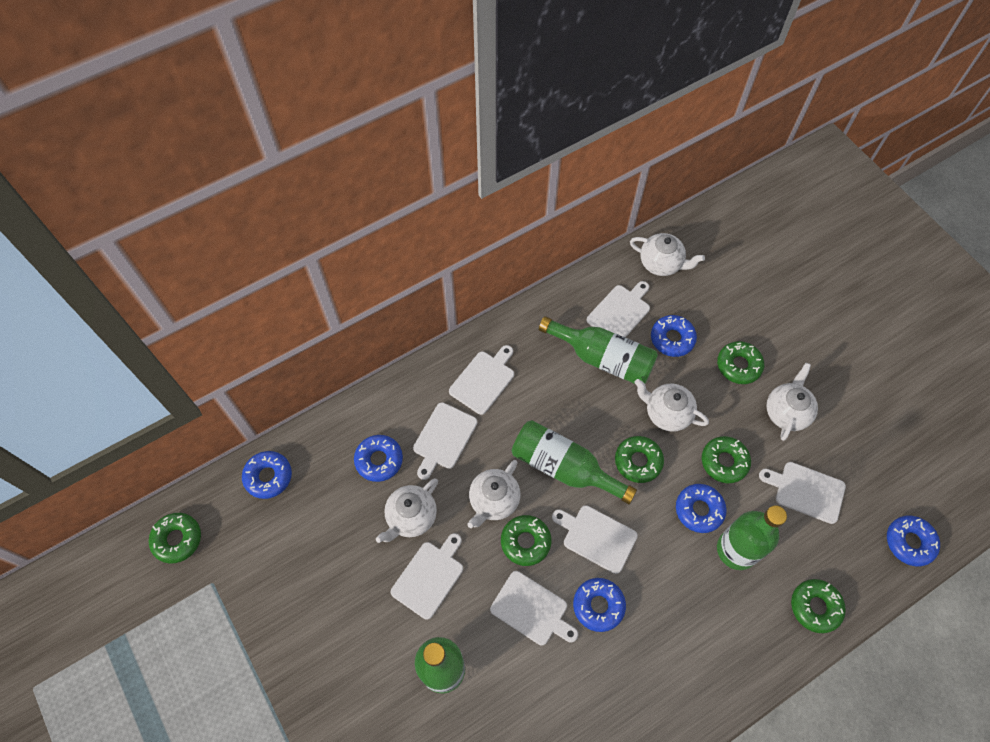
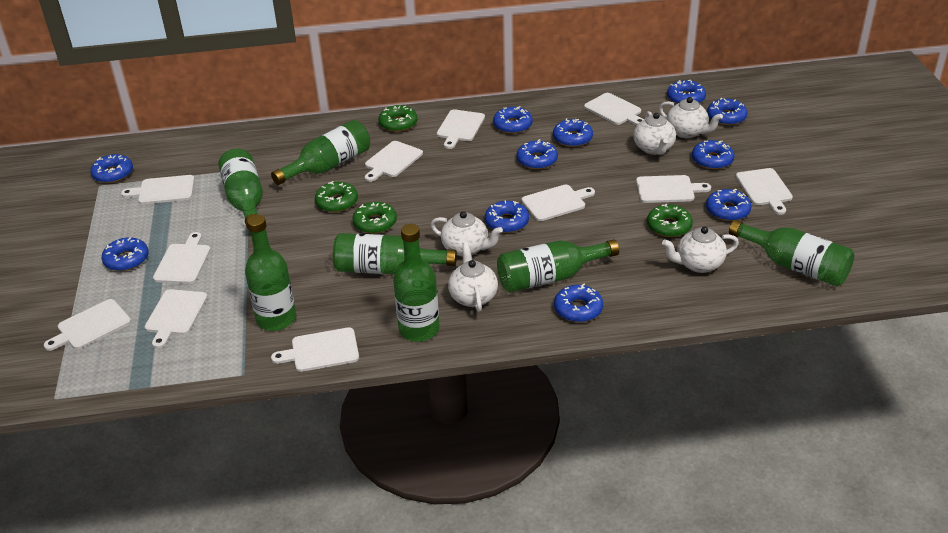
blue donut: [242,451,292,499] [354,435,403,482] [573,578,626,632] [651,315,697,357] [676,484,727,533] [887,516,940,566] = 6 -> [90,154,133,183] [102,237,149,271] [485,200,529,233] [493,106,533,134] [517,139,558,169] [553,119,593,147] [554,284,603,322] [667,80,706,104] [692,140,734,169] [706,189,752,221] [707,98,747,125] = 11
green bottle: [415,637,465,693] [512,420,637,504] [539,316,658,384] [717,505,787,570] = 4 -> [218,149,263,229] [245,215,296,331] [271,120,370,185] [333,233,457,274] [393,224,439,342] [497,239,619,292] [729,220,854,286] = 7
green donut: [149,513,201,564] [501,515,551,566] [615,436,664,483] [702,436,751,483] [717,341,764,384] [791,579,846,633] = 6 -> [315,181,358,212] [353,202,397,234] [378,105,417,132] [647,204,693,237] = 4
white cutting board: [391,533,463,620] [413,402,478,480] [449,345,514,415] [490,571,578,645] [552,505,638,574] [586,281,650,338] [759,462,846,524] = 7 -> [44,299,131,351] [121,175,195,204] [145,289,208,349] [153,232,211,284] [271,327,359,372] [365,141,423,182] [437,109,485,149] [521,185,595,221] [584,93,644,126] [636,175,711,203] [736,168,793,215] = 11

